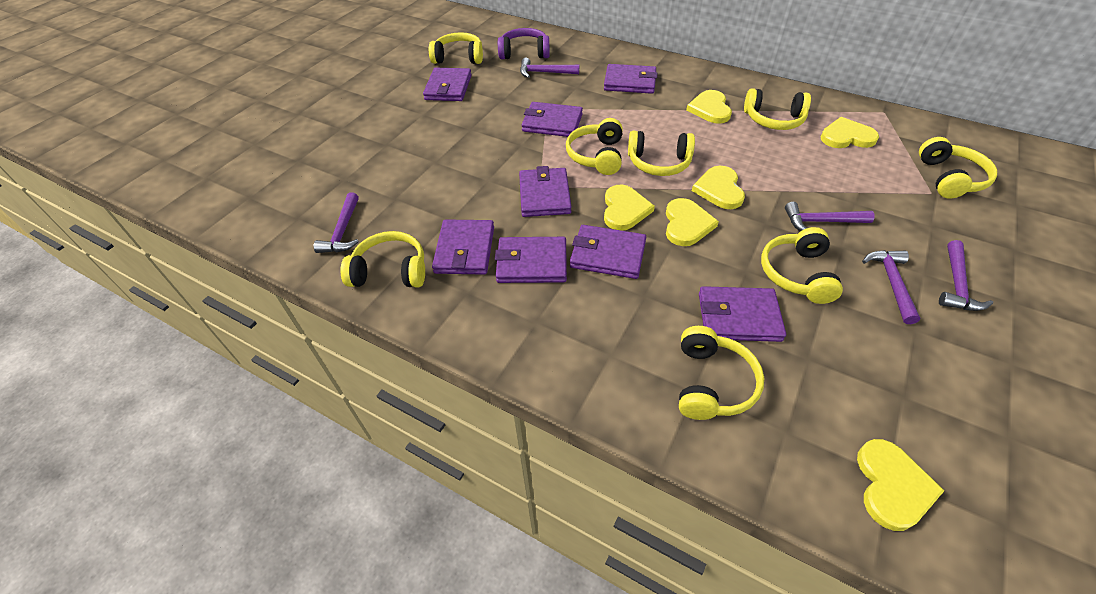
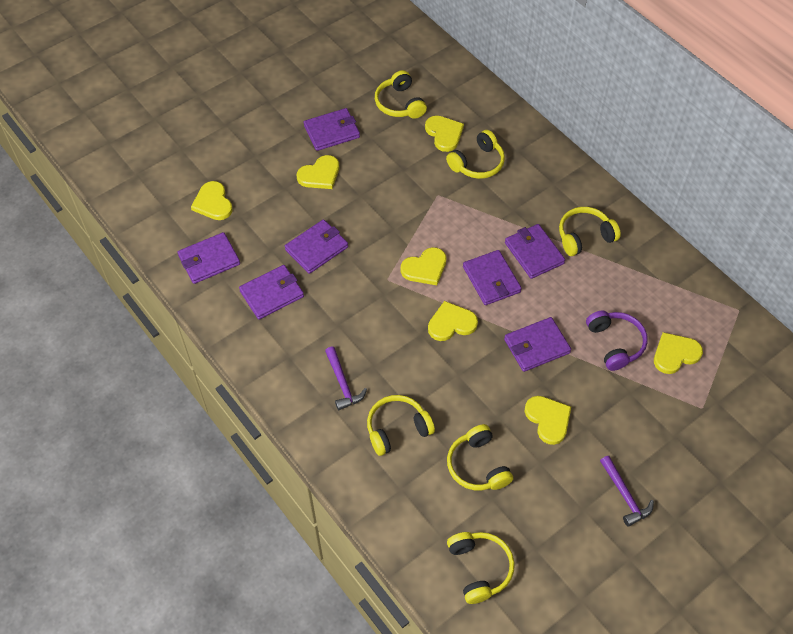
purple hammer: [314,192,359,253] [520,58,579,78] [785,202,875,231] [862,250,920,324] [939,240,993,311] = 5 -> [325,347,367,410] [600,456,654,527] = 2
purple wallet: [423,68,472,101] [432,219,494,275] [495,237,567,283] [519,166,571,217] [522,102,583,137] [570,225,646,279] [604,64,658,94] [699,286,786,342] = 8 -> [178,232,240,284] [239,265,304,319] [285,219,348,274] [304,108,360,151] [463,250,522,305] [504,317,571,372] [505,224,565,279] = 7
yellow headphones: [341,231,425,287] [429,32,483,64] [566,118,623,175] [628,131,695,176] [679,326,764,420] [744,88,811,130] [761,227,843,304] [919,137,997,199] = 8 -> [367,395,435,456] [375,70,427,119] [446,130,505,179] [447,424,513,491] [447,532,515,604] [559,207,621,256] = 6
yellow heart: [604,184,655,231] [666,198,719,246] [686,90,732,124] [692,166,745,209] [821,117,879,148] [857,439,945,531] = 6 -> [191,181,233,220] [297,155,339,189] [401,247,447,285] [425,116,464,152] [428,301,478,341] [525,396,571,445] [654,332,703,374] = 7

